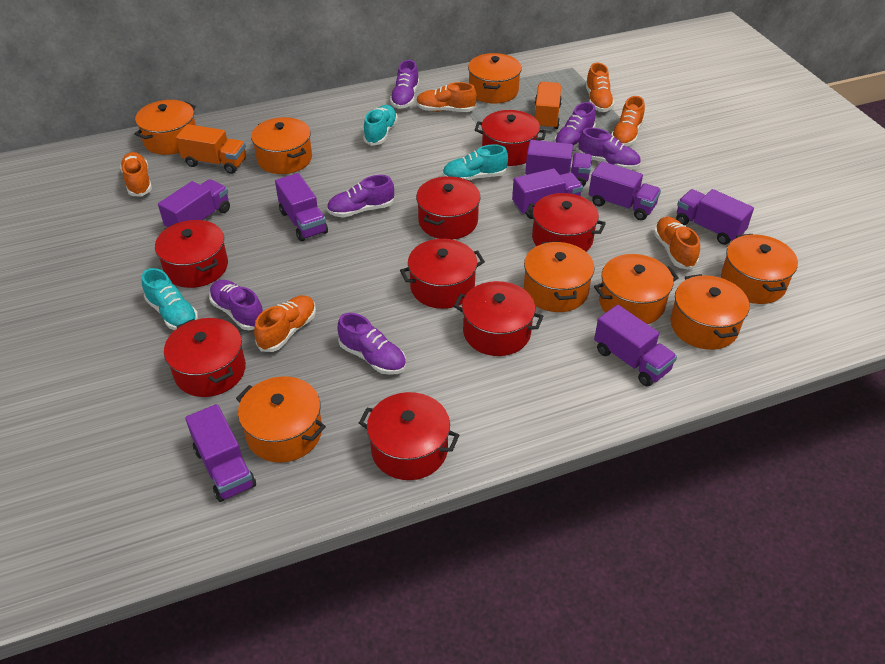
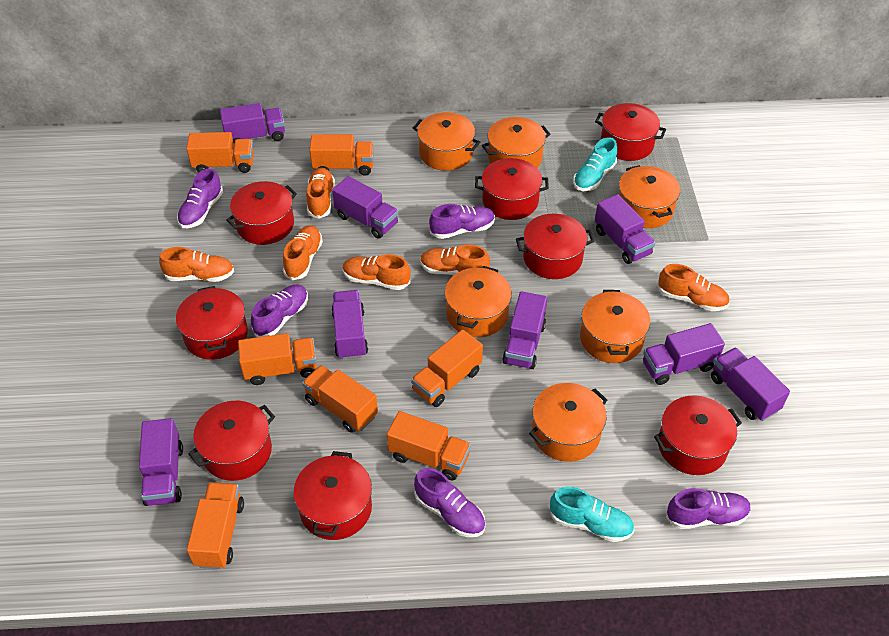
orange pot: [135,100,196,155] [236,376,326,463] [251,117,312,174] [468,53,522,104] [524,241,594,312] [594,254,679,324] [670,274,749,350] [721,234,798,304] = 8 -> [413,112,480,171] [445,266,512,337] [482,117,551,168] [529,383,607,462] [580,290,650,363] [618,165,680,228] = 6
orange truck: [176,124,246,174] [533,82,562,130] = 2 -> [186,132,254,173] [187,482,244,569] [238,333,317,385] [302,365,378,433] [309,134,374,176] [387,411,471,480] [411,330,483,407] = 7
purple shoe: [209,280,263,330] [327,175,394,217] [337,313,406,375] [390,60,419,109] [554,102,596,150] [578,128,641,170] = 6 -> [177,168,223,228] [251,285,308,337] [414,468,485,537] [429,204,495,239] [666,488,751,529] = 5
turquoise shoe: [142,268,198,330] [363,105,398,146] [442,144,508,180] = 3 -> [549,487,634,542] [573,137,617,191] = 2

